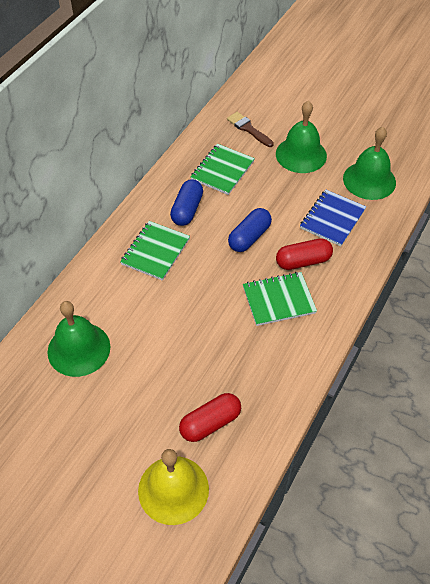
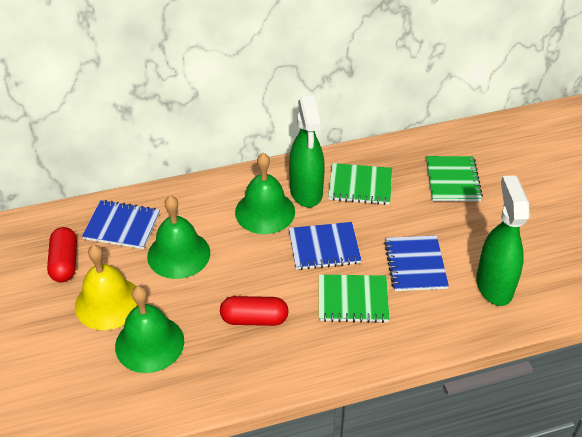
blue capsule: [170,179,203,226] [228,208,272,252] = 2 -> none = 0
blue notebook: [300,190,366,246] = 1 -> [82,200,160,249] [289,222,361,270] [384,235,449,291] = 3
brown brush: [227,112,274,147] = 1 -> none = 0
green spray bottle: none = 0 -> [289,96,325,207] [476,175,530,306] = 2

